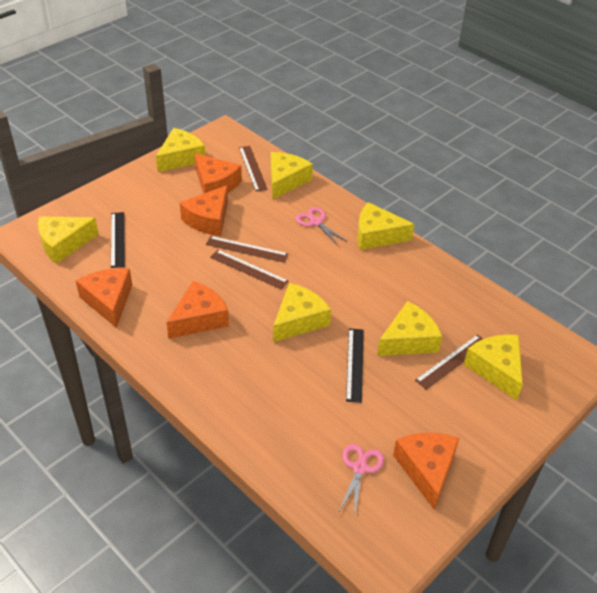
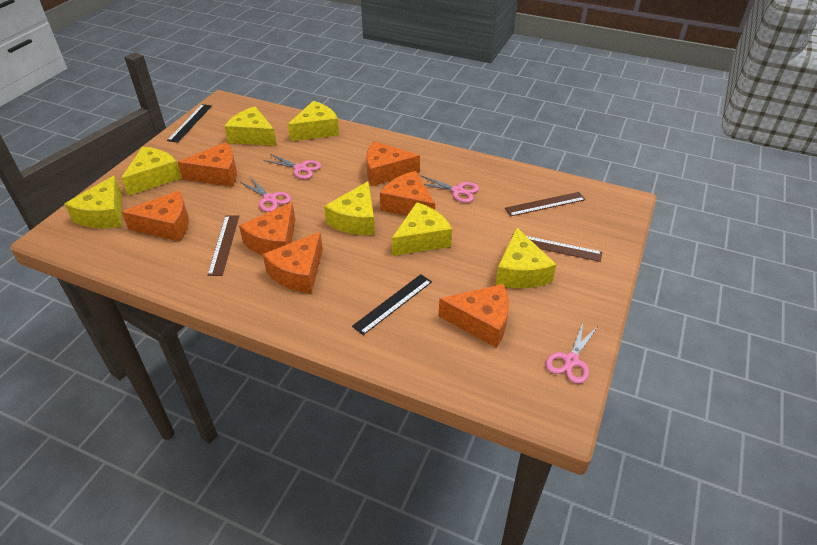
brown ruler: [206,236,288,263] [210,250,288,289] [239,146,268,192] [415,334,483,390] = 4 -> [207,215,239,276] [505,192,586,216] [512,233,602,262] = 3
orange cheese: [76,268,132,328] [166,281,229,339] [180,185,228,236] [194,153,242,194] [393,433,459,510] = 5 -> [122,191,189,242] [178,142,237,187] [239,202,295,255] [262,232,323,293] [366,141,420,186] [380,171,435,216] [439,284,509,348] = 7
pink scissors: [295,207,348,246] [339,444,384,513] = 2 -> [240,177,291,212] [263,154,321,179] [422,176,479,203] [546,323,598,384] = 4

